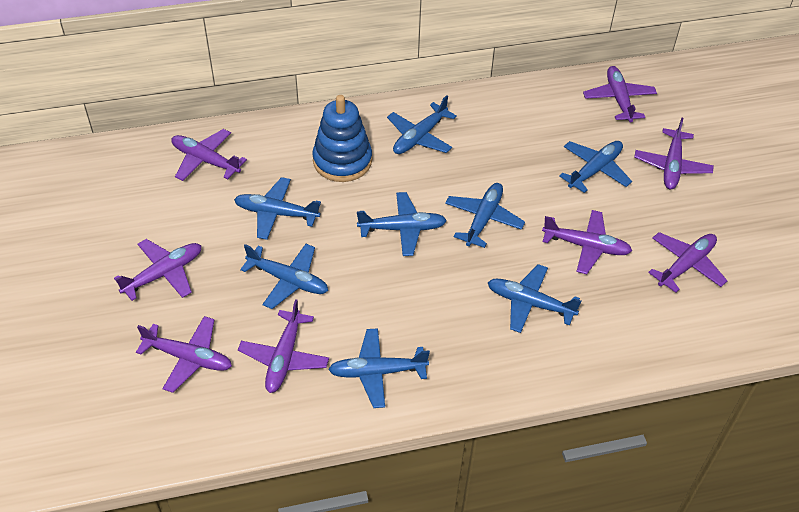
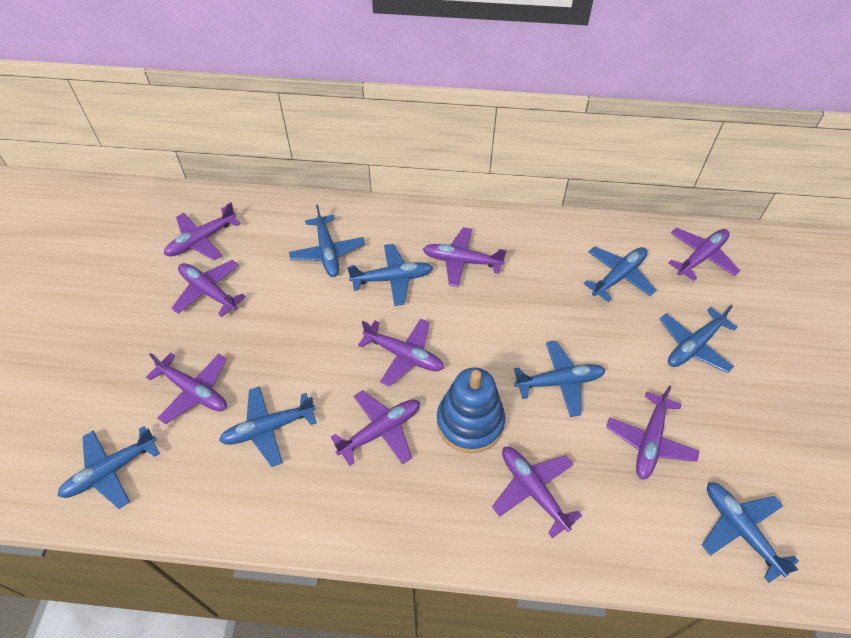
purple plane: [114,239,202,301] [136,316,232,393] [171,129,247,181] [238,299,329,393] [542,210,632,274] [583,66,657,123] [634,118,714,189] [648,232,728,293] = 8 -> [146,352,227,424] [164,203,241,260] [171,260,246,317] [331,390,420,466] [358,319,444,387] [423,227,506,287] [492,447,583,538] [606,385,700,480] [668,228,740,281] = 9

